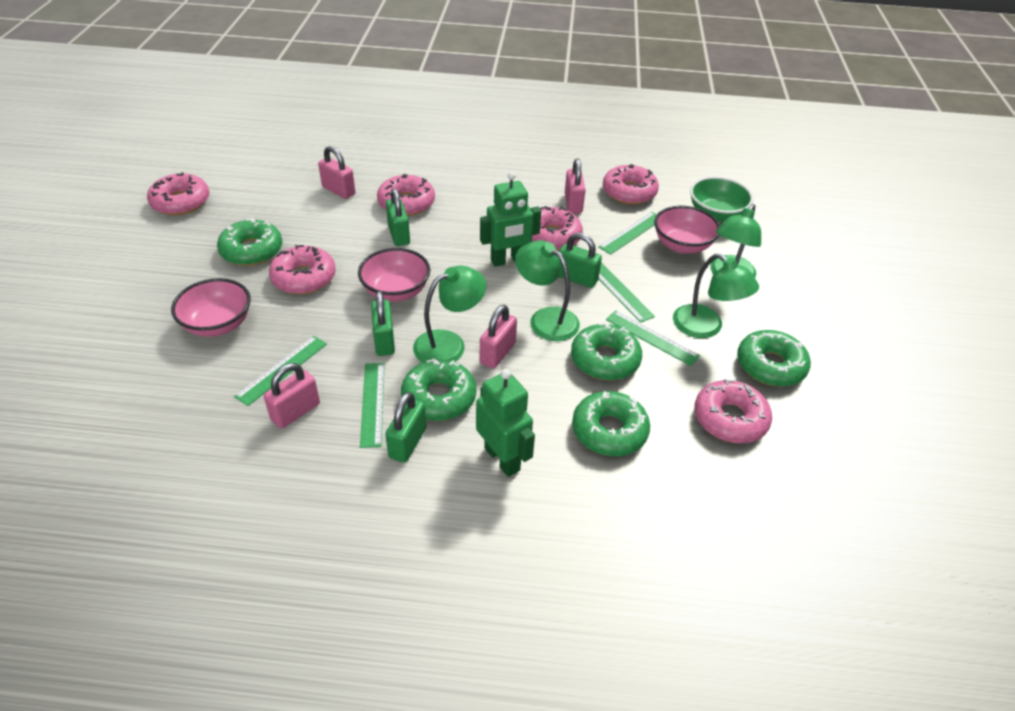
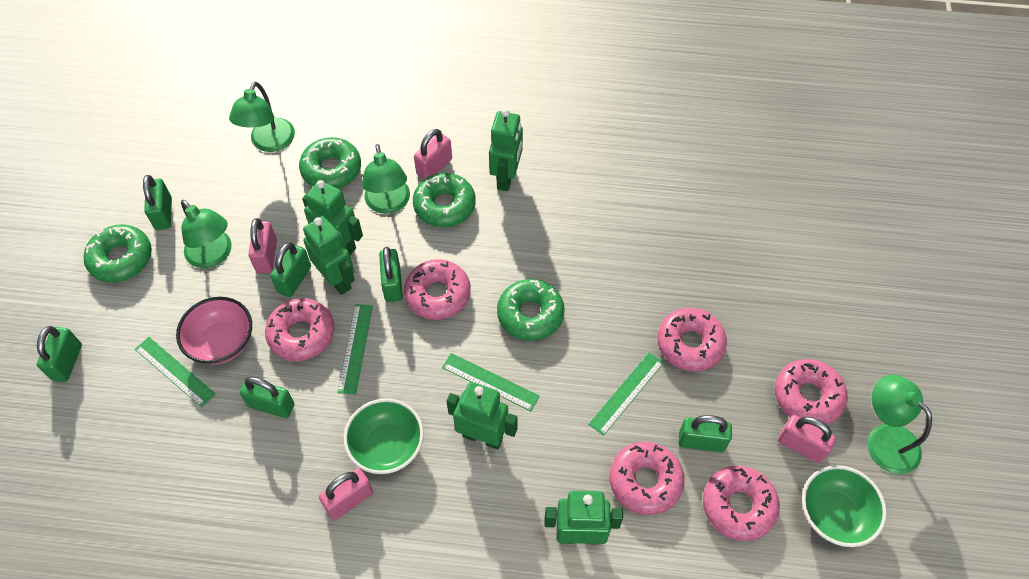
green bowl: [690,176,754,222] = 1 -> [344,398,424,474] [802,465,887,547] = 2
green donut: [217,218,282,266] [401,358,476,421] [571,323,642,380] [572,391,650,456] [737,330,811,387] = 5 -> [84,224,152,283] [299,137,361,189] [413,173,476,227] [497,279,565,341] = 4
green padlock: [371,291,395,356] [385,392,426,463] [386,188,410,246] [558,233,602,288] = 4 -> [37,326,82,382] [143,175,172,230] [240,377,294,418] [270,242,311,297] [379,247,403,302] [679,415,732,452] = 6
green robot: [476,369,535,477] [480,172,541,267] = 2 -> [302,180,363,255] [303,216,355,295] [446,382,518,449] [489,109,523,191] [545,491,623,544] = 5
green ruler: [234,336,327,406] [360,363,385,448] [598,212,657,255] [599,262,655,323] [606,310,700,366] = 5 -> [135,337,216,407] [337,304,373,395] [442,353,540,411] [588,352,664,436] = 4
pink bowl: [171,278,251,337] [358,248,430,302] [654,206,720,254] = 3 -> [176,297,252,365] = 1

